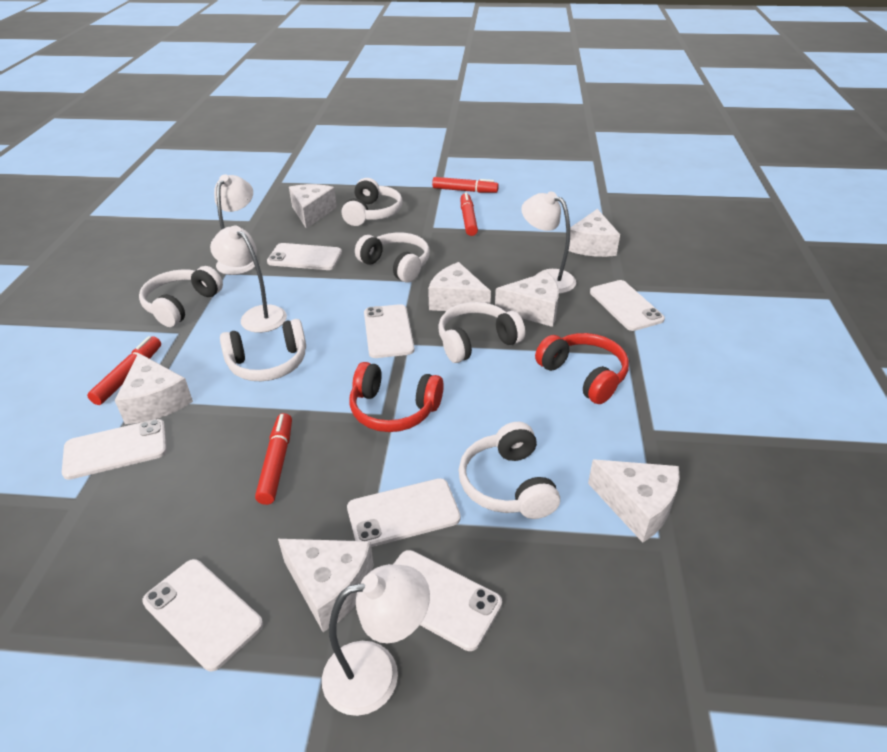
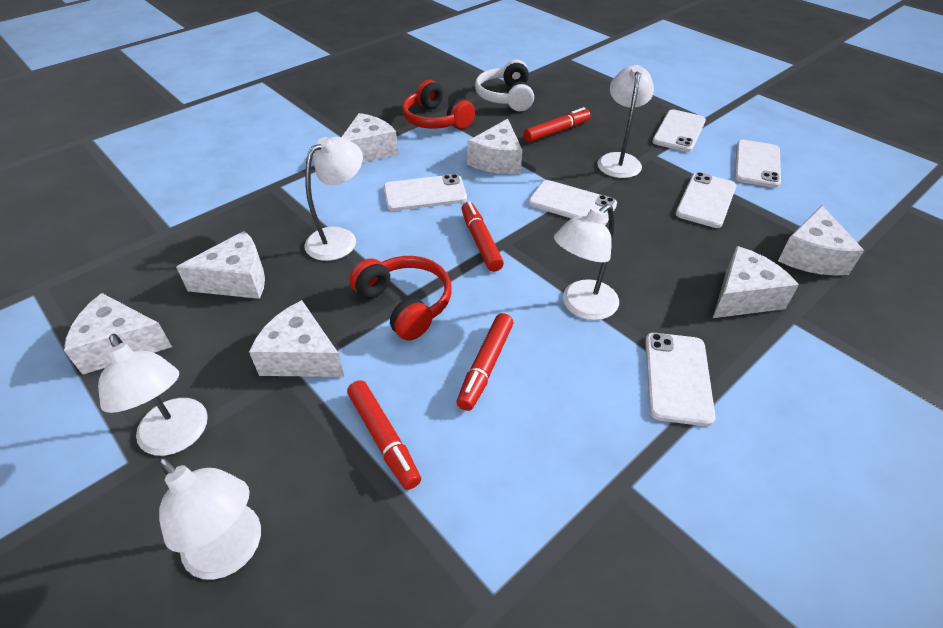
white headphones: [139,266,223,327] [220,319,306,381] [342,178,403,226] [355,232,430,283] [438,302,525,363] [459,422,560,519] = 6 -> [475,60,534,111] = 1
white lamp: [210,225,287,333] [214,174,255,275] [322,564,430,716] [521,191,576,294] = 4 -> [98,334,208,456] [158,457,261,580] [304,137,363,261] [554,204,619,320] [597,65,654,178] = 5
white phone: [62,419,167,480] [142,559,263,671] [267,243,342,270] [347,478,461,547] [364,304,414,358] [393,550,502,651] [590,280,665,331] = 7 -> [384,174,467,211] [529,180,617,225] [645,333,716,426] [652,110,706,152] [676,172,736,228] [735,140,781,188] = 6

